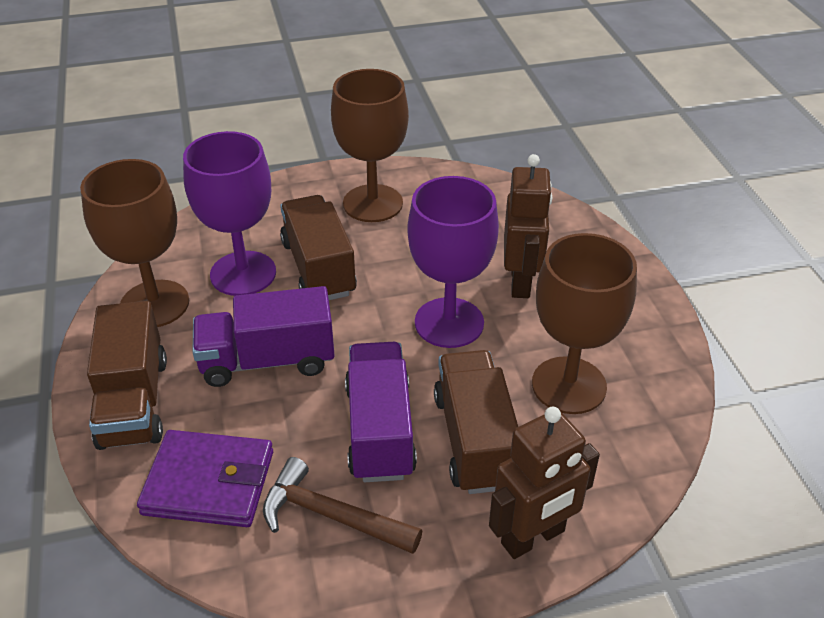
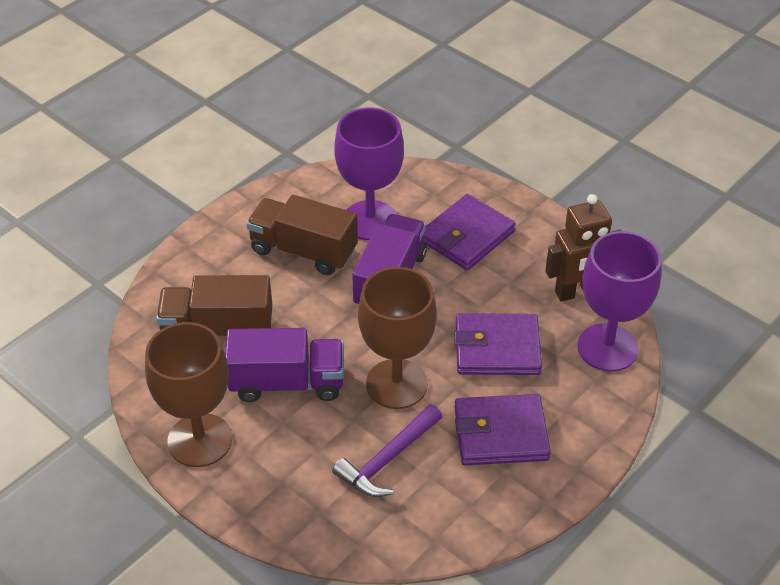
brown goblet: [80,159,189,327] [331,69,409,222] [532,233,637,414] = 3 -> [145,322,232,467] [358,267,437,409] = 2
brown hammer: [263,457,422,554] = 1 -> none = 0
brown robot: [489,407,600,559] [504,154,553,298] = 2 -> [545,194,622,302] = 1
brown truck: [87,301,167,450] [280,195,357,300] [434,350,518,494] = 3 -> [156,275,272,336] [246,195,358,275] = 2
purple hammer: none = 0 -> [332,404,442,497] = 1
purple wallet: [137,430,273,527] = 1 -> [424,194,516,270] [454,313,542,375] [454,394,551,465] = 3

